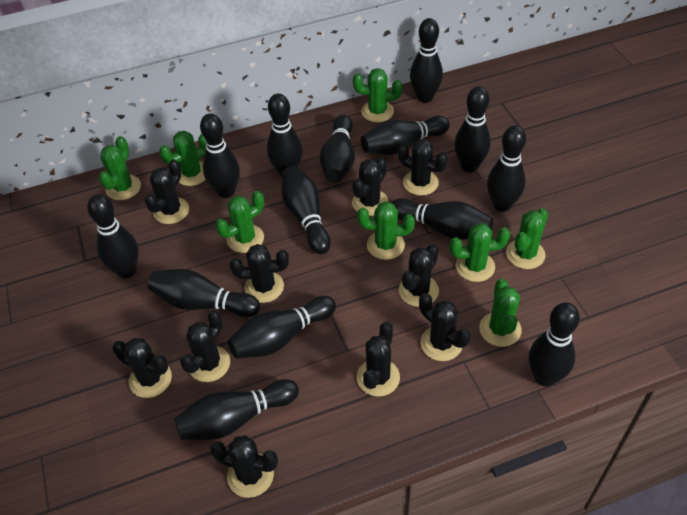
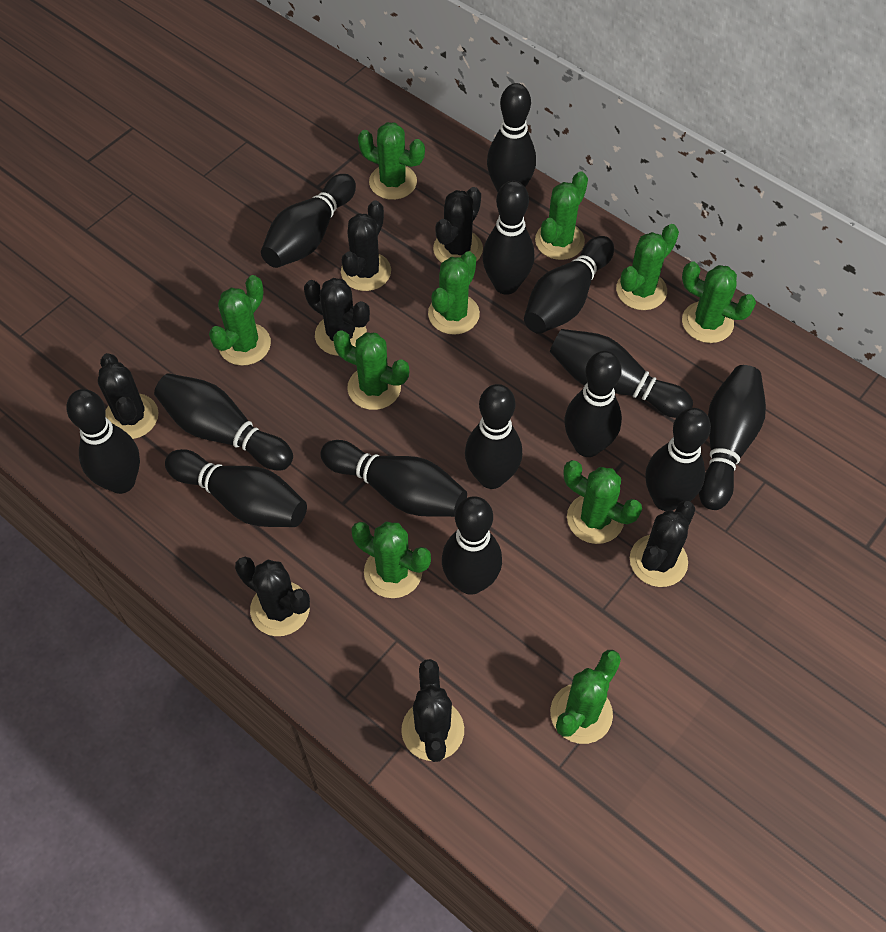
black cactus: [112,338,172,398] [144,160,189,224] [180,310,230,382] [210,435,278,498] [230,244,289,303] [352,157,388,216] [357,322,400,397] [398,139,448,196] [399,244,439,307] [419,293,471,361] = 10 -> [98,353,159,439] [235,557,310,636] [304,278,370,356] [341,200,391,291] [401,659,464,762] [433,187,483,263] [630,501,695,587] = 7
green cactus: [99,136,141,200] [159,130,206,186] [215,191,264,253] [353,68,402,122] [357,201,415,260] [449,223,510,282] [479,279,522,347] [506,208,548,269] = 8 -> [209,275,271,366] [333,330,409,410] [351,522,431,598] [358,122,425,200] [428,251,480,335] [535,171,588,260] [550,650,621,744] [564,460,642,544] [616,224,679,310] [682,261,756,343] = 10

